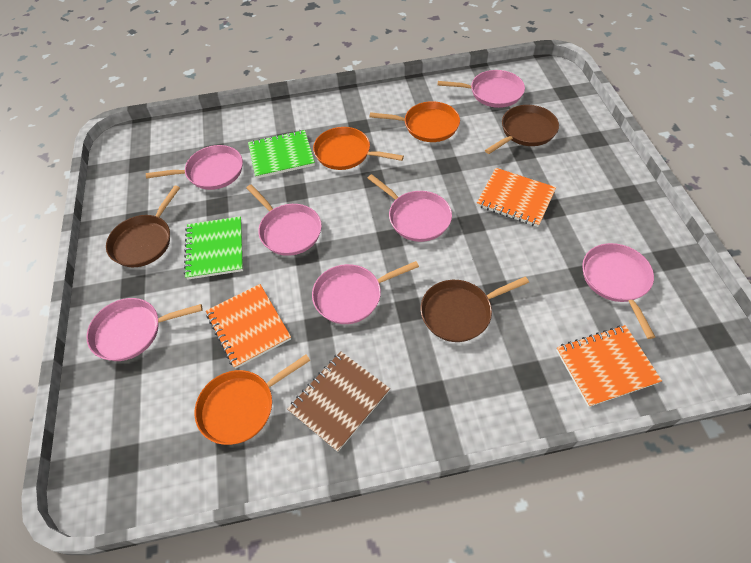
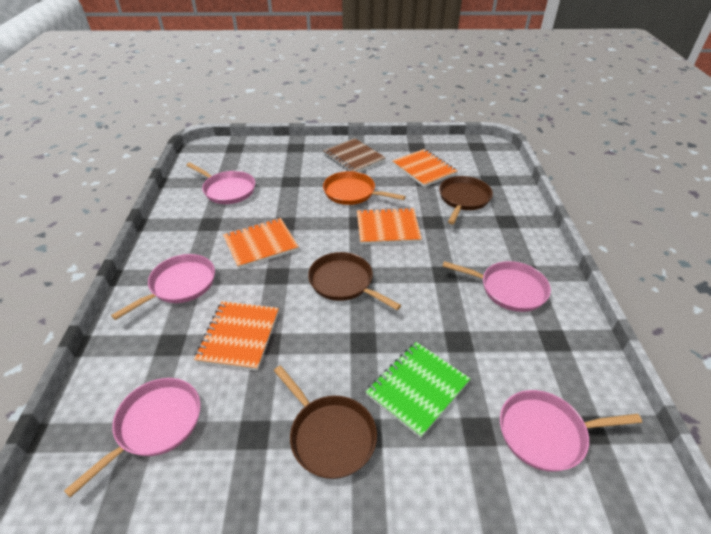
green notebook: [184,216,243,280] [248,130,315,178] = 2 -> [365,342,470,438] = 1
orange notebook: [206,284,291,369] [477,168,556,227] [556,325,662,407] = 3 -> [194,301,279,371] [223,218,299,269] [357,207,422,245] [392,149,457,187] = 4
orange pan: [195,354,311,445] [313,127,404,170] [370,101,460,142] = 3 -> [323,171,406,205] = 1
pink pan: [86,298,203,361] [146,145,243,190] [246,185,322,256] [312,261,419,324] [368,174,452,242] [438,70,525,108] [582,243,655,339] = 7 -> [64,378,201,497] [111,254,215,320] [186,163,255,204] [442,261,551,312] [500,390,642,472] = 5

